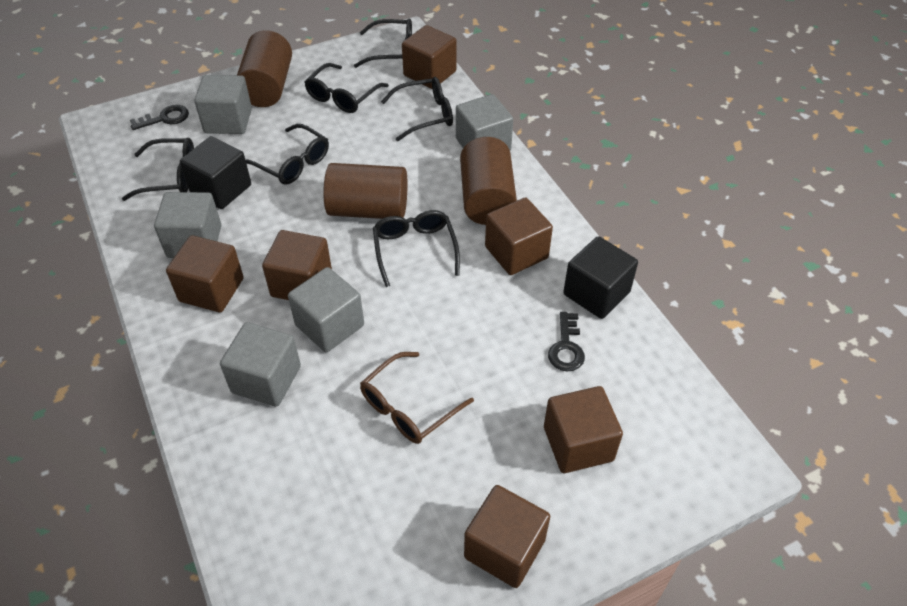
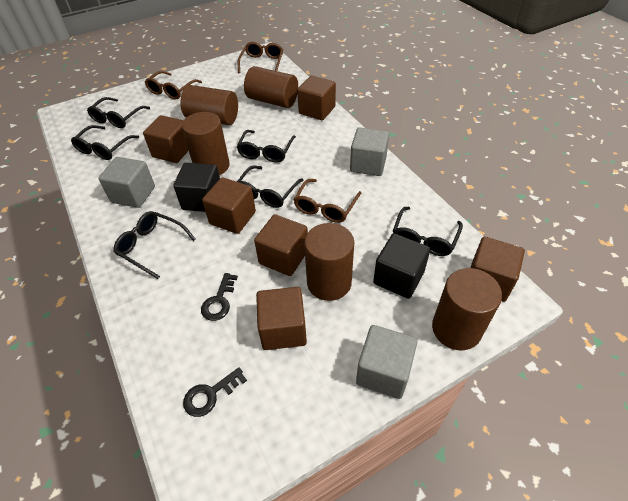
brown cylinder: [237,30,292,107] [323,163,407,219] [460,137,517,225] = 3 -> [180,85,238,125] [182,112,230,175] [244,66,298,108] [304,223,354,301] [432,268,502,350] = 5
brown glasses: [360,352,474,444] = 1 -> [145,71,202,99] [238,42,283,73] [294,179,361,223] = 3
grey cube: [154,192,221,258] [194,75,252,134] [220,322,301,407] [288,267,364,352] [456,94,513,150] = 5 -> [98,157,155,208] [350,127,389,176] [356,325,418,399] = 3

